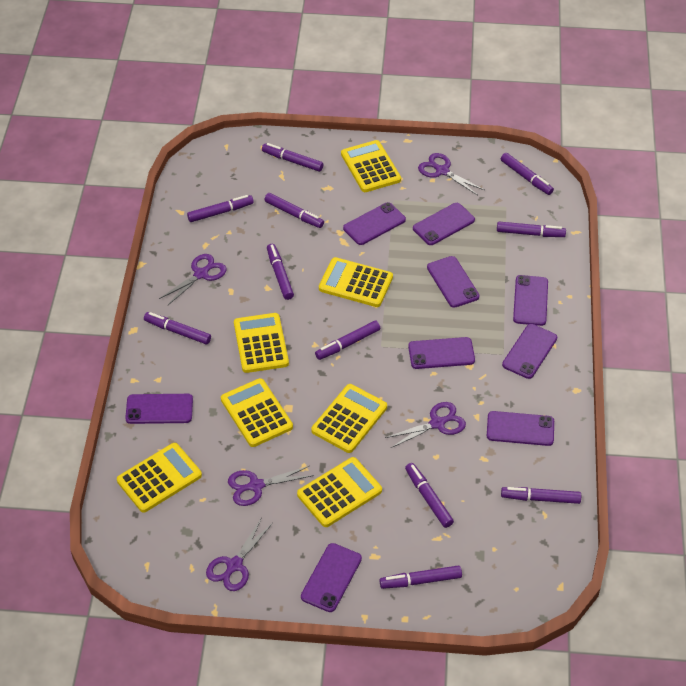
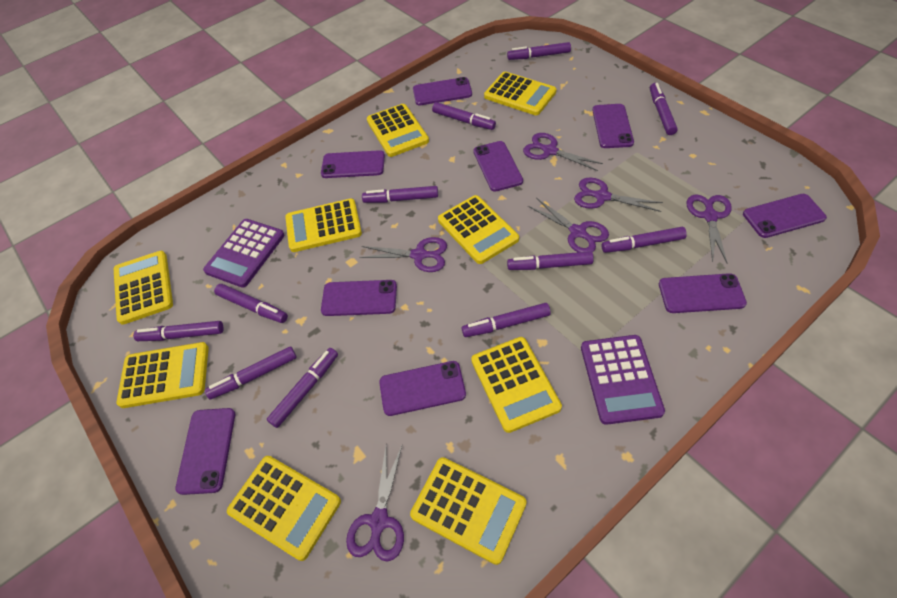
purple calculator: none = 0 -> [203,219,284,288] [581,335,665,425] = 2
purple scissors: [159,254,227,306] [206,519,273,591] [228,466,314,506] [385,402,466,448] [418,153,484,195] = 5 -> [346,446,404,562] [359,237,447,272] [523,133,603,171] [528,198,609,253] [574,177,663,212] [687,195,732,264] = 6
yellow calculator: [117,443,202,513] [221,378,293,447] [234,313,289,373] [297,457,382,527] [311,384,387,453] [319,257,393,307] [341,140,401,192] = 7 -> [114,251,173,325] [116,342,209,408] [227,456,341,561] [285,198,362,252] [367,104,429,157] [410,457,527,565] [438,195,519,264] [471,337,562,433] [484,72,556,115] = 9

